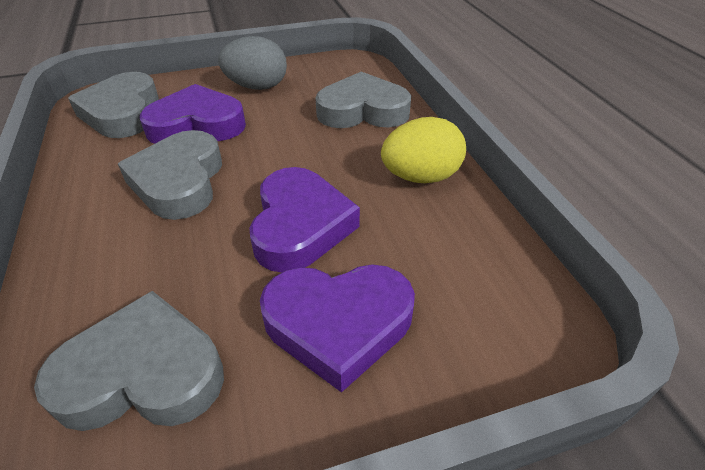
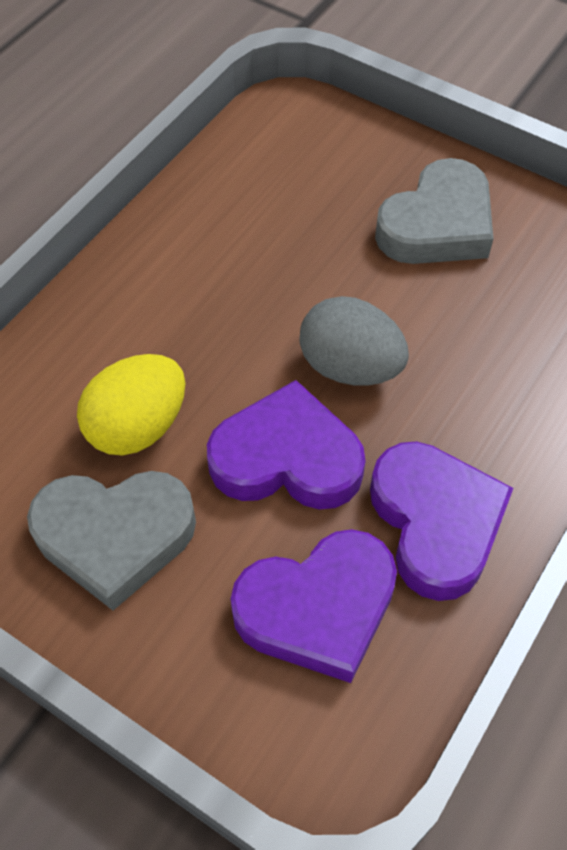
grey heart: [34,291,224,431] [68,72,159,138] [118,130,222,220] [315,72,411,128] = 4 -> [27,471,196,611] [375,158,494,264] = 2

